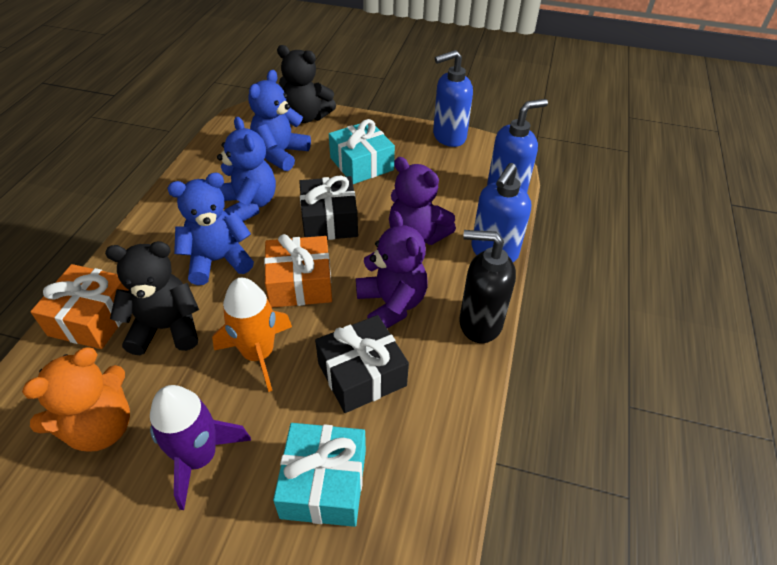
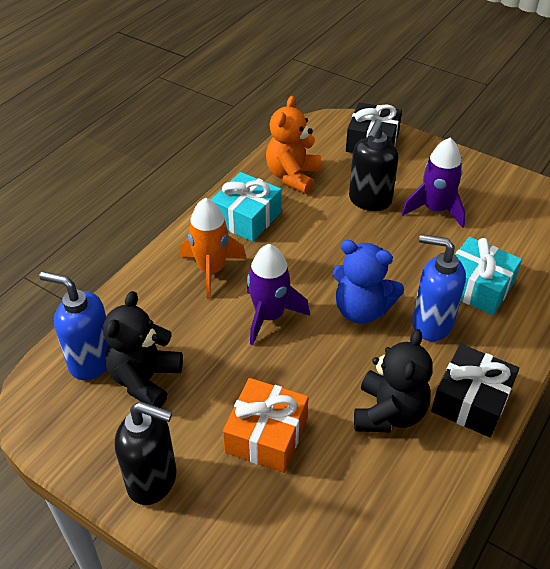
black soap dispenser: [459,230,516,343] = 1 -> [115,402,177,505] [349,119,399,211] = 2
blue soap dispenser: [433,50,473,147] [471,163,531,262] [487,99,548,193] = 3 -> [39,271,109,380] [412,234,466,341] = 2
blue teddy bear: [167,173,254,285] [217,117,276,221] [248,70,311,171] = 3 -> [332,240,404,324] = 1
orange gift: [30,264,129,349] [264,234,332,308] = 2 -> [223,378,309,473] = 1
purple rocket: [150,385,251,510] = 1 -> [247,244,310,345] [402,138,466,228] = 2
purple teddy bear: [356,211,427,328] [389,157,456,245] = 2 -> none = 0

